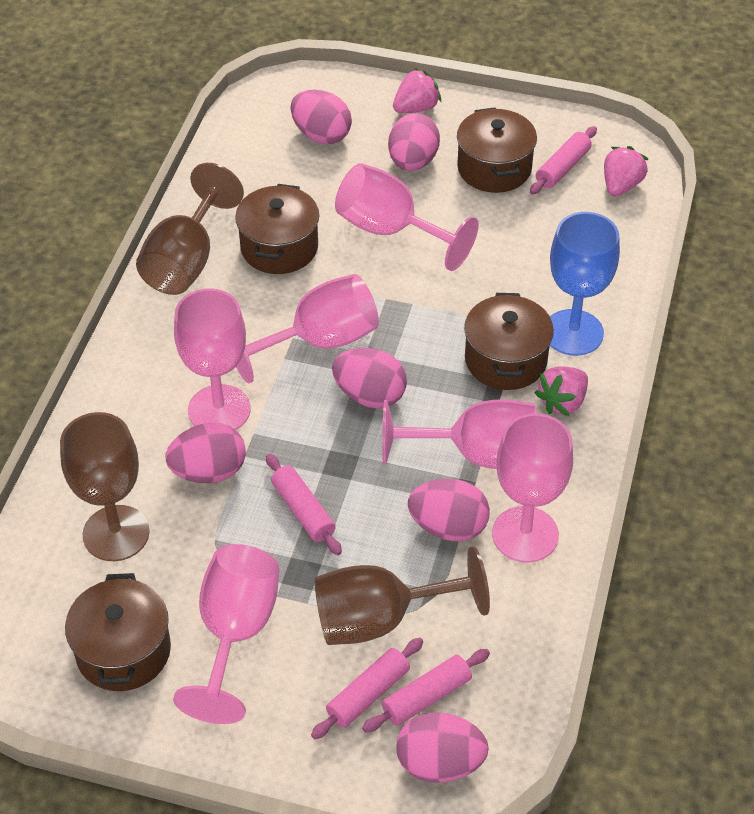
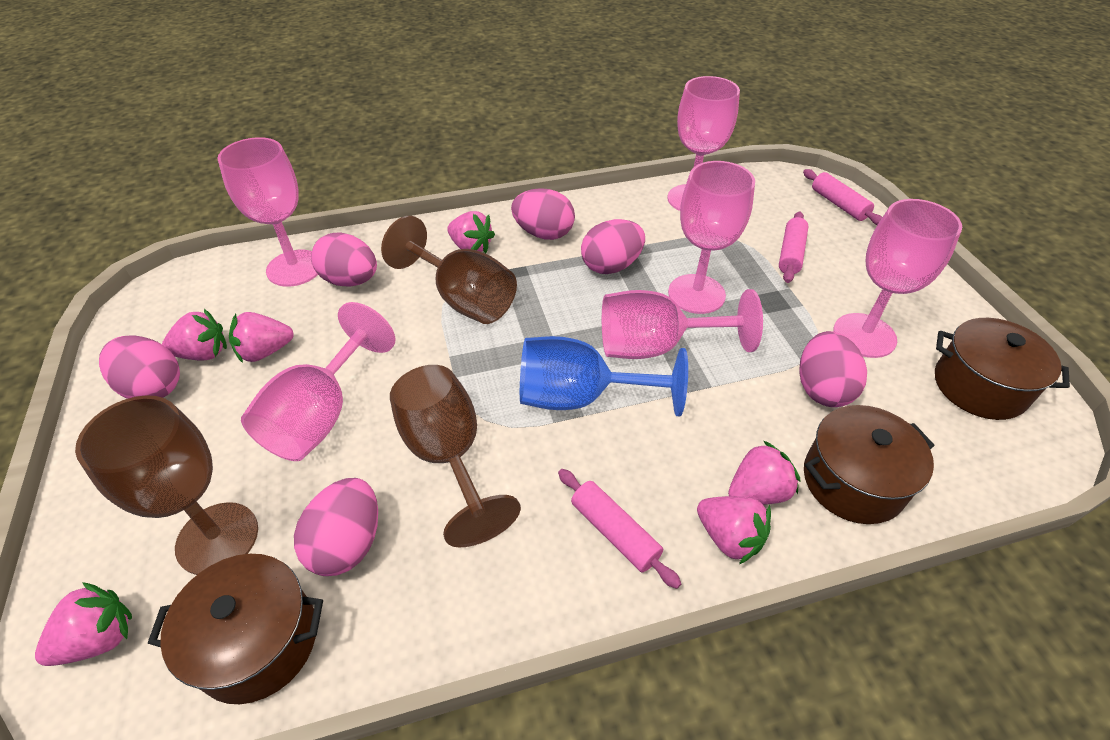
brown pot: [65,573,171,691] [235,184,319,274] [457,107,537,193] [464,293,554,390] = 4 -> [148,554,323,704] [804,405,935,524] [935,318,1070,420] = 3
pink rolling pin: [266,454,342,555] [311,638,423,739] [362,649,490,733] [530,126,597,195] = 4 -> [558,469,681,589] [779,212,809,283] [803,169,882,225] = 3
pink strawberry: [393,68,441,113] [535,366,588,417] [604,146,648,196] = 3 -> [35,582,132,666] [162,309,227,361] [229,312,294,363] [447,211,495,253] [697,496,771,564] [728,441,800,505] = 6

